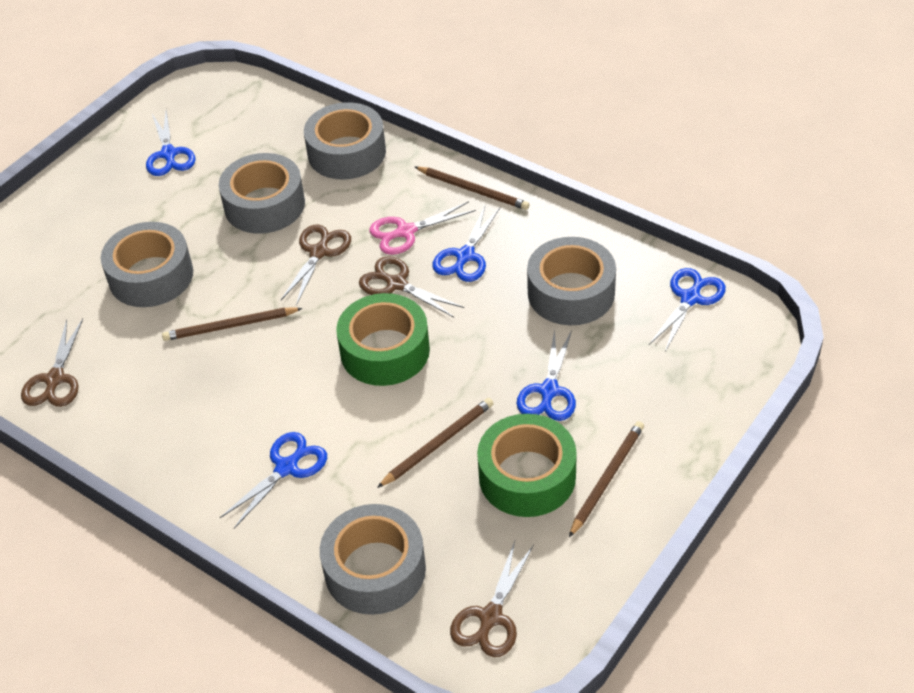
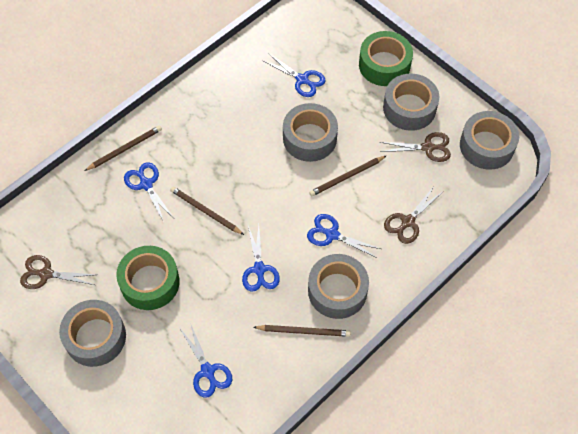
brown scissors: [21,319,83,407] [281,224,351,306] [359,256,464,317] [450,541,534,657] = 4 -> [20,255,96,289] [380,132,451,162] [384,186,442,244] = 3
pink scissors: [370,201,476,255] = 1 -> none = 0

